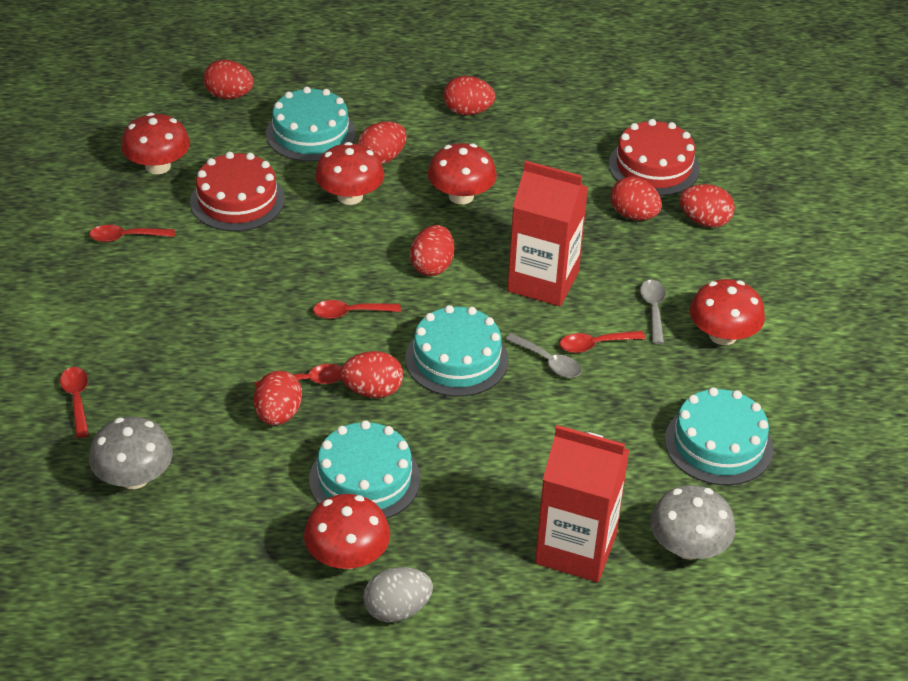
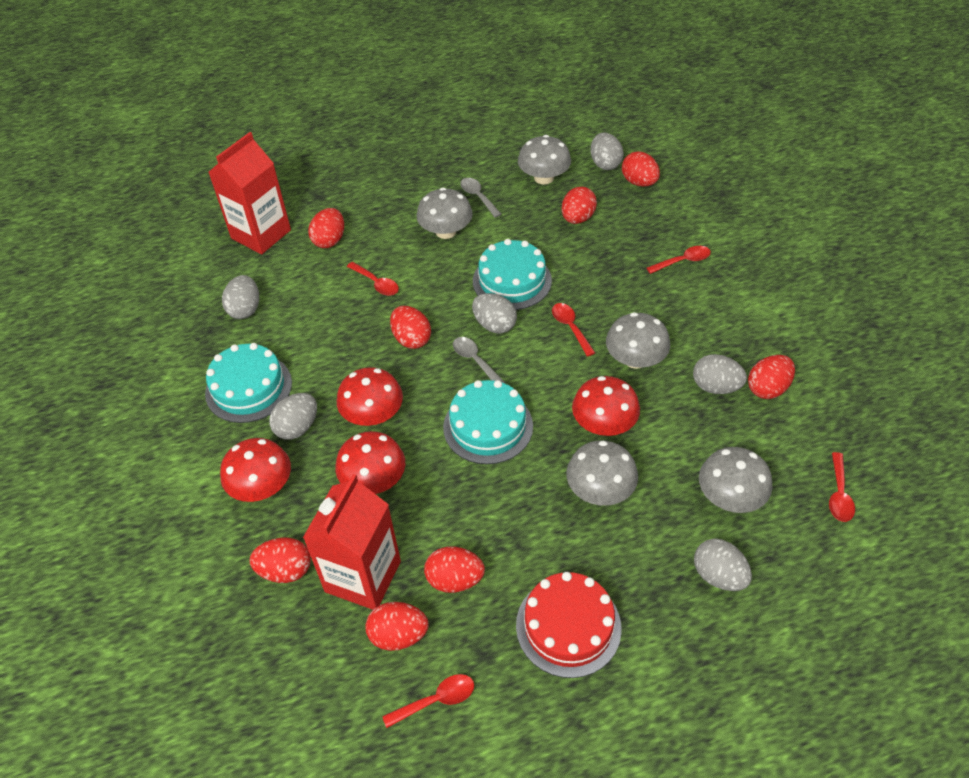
grey egg: [363,567,433,623] = 1 -> [222,275,259,319] [269,393,317,440] [472,293,517,334] [591,133,624,170] [693,354,747,394] [694,539,752,591] = 6
grey mushroom: [89,416,173,489] [650,485,735,560] = 2 -> [417,188,473,239] [518,135,571,185] [566,441,638,506] [606,312,670,369] [699,447,772,513] = 5
red cake: [190,152,285,231] [609,119,700,196] = 2 -> [516,572,622,678] = 1
red mushroom: [121,113,190,174] [304,494,390,569] [315,142,384,205] [428,143,497,204] [690,279,765,345] = 5 -> [220,438,291,502] [335,431,405,494] [337,367,403,426] [572,376,640,436] = 4
turquoise cake: [266,87,356,162] [309,420,420,519] [405,305,509,397] [665,387,773,485] = 4 -> [205,343,292,423] [443,380,533,464] [473,239,552,310] = 3

